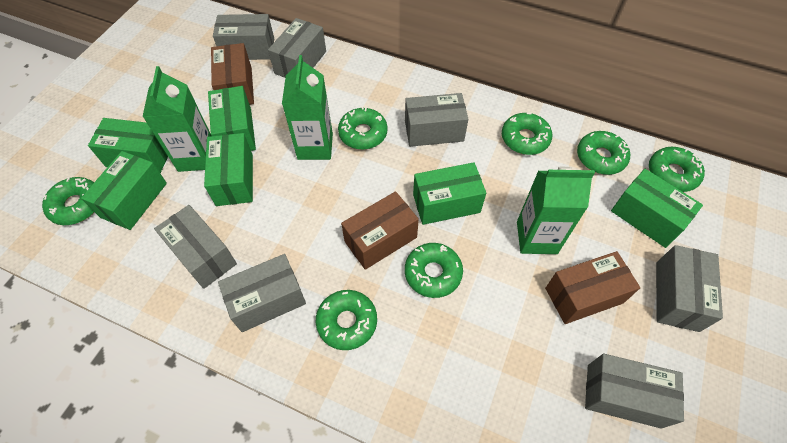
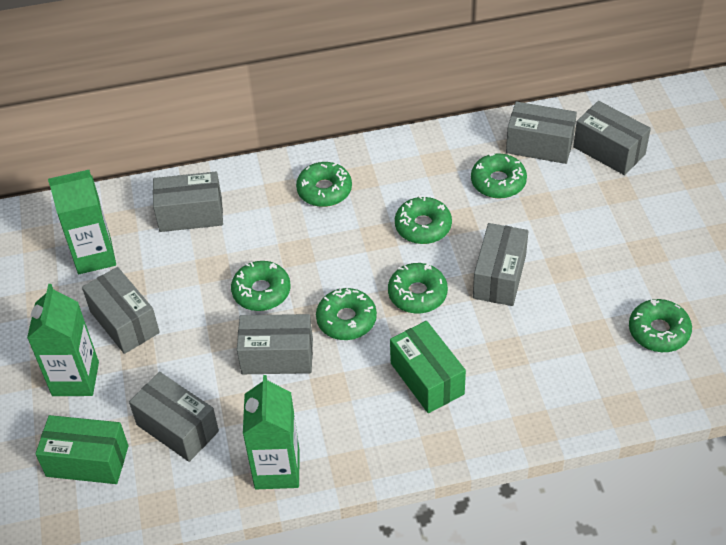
brown box: [211,43,254,105] [341,191,419,270] [545,251,640,324] = 3 -> none = 0
green box: [81,151,167,230] [88,118,168,173] [204,133,253,206] [208,86,256,151] [413,162,486,225] [611,169,703,248] = 6 -> [35,415,129,484] [390,321,466,413] = 2

